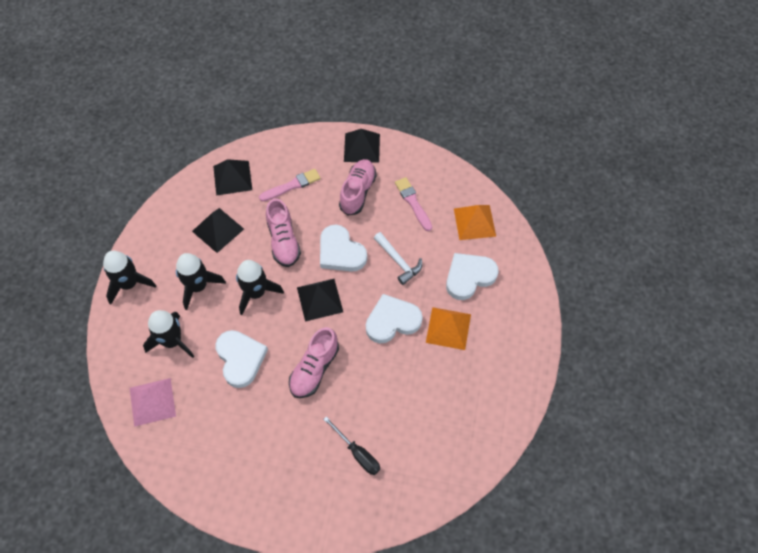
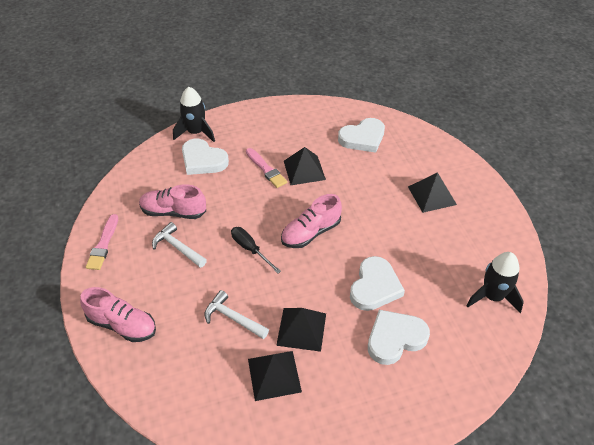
black rocket: [103,251,156,305] [143,310,194,358] [176,253,226,310] [236,260,284,315] = 4 -> [173,87,215,142] [466,252,524,313] = 2
orange pyramid: [426,307,471,350] [454,205,496,240] = 2 -> none = 0
pink pyramid: [130,378,176,427] = 1 -> none = 0
white hammer: [374,232,422,285] = 1 -> [152,222,207,268] [205,290,269,339] = 2

